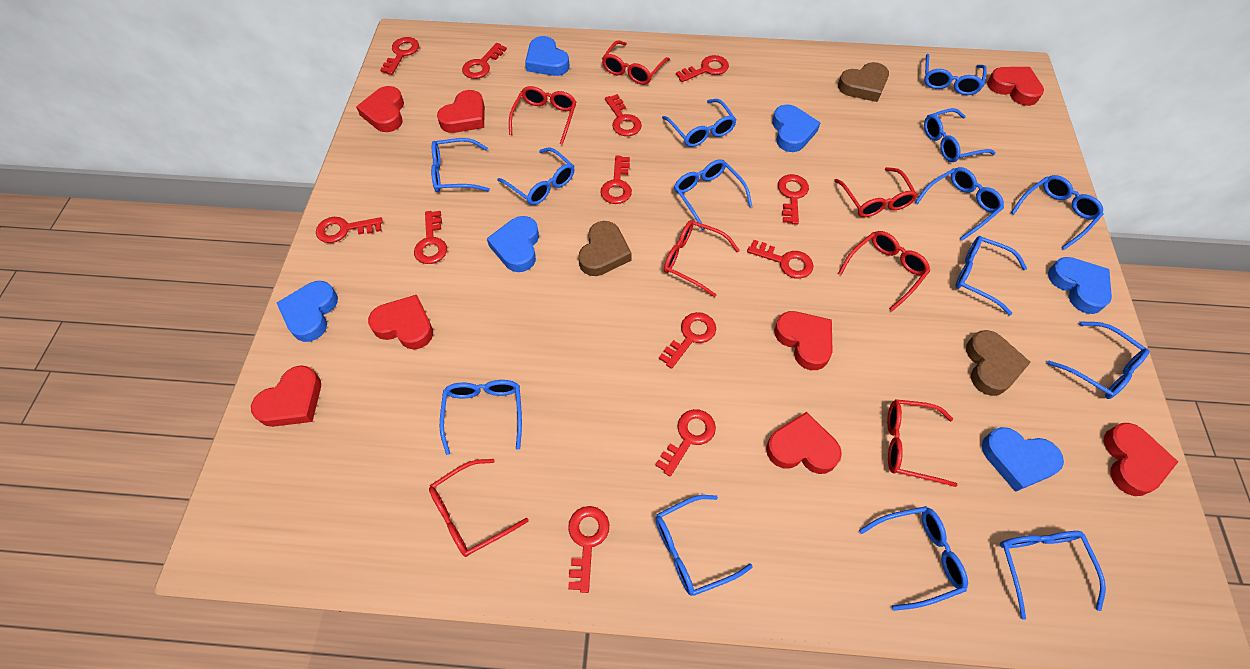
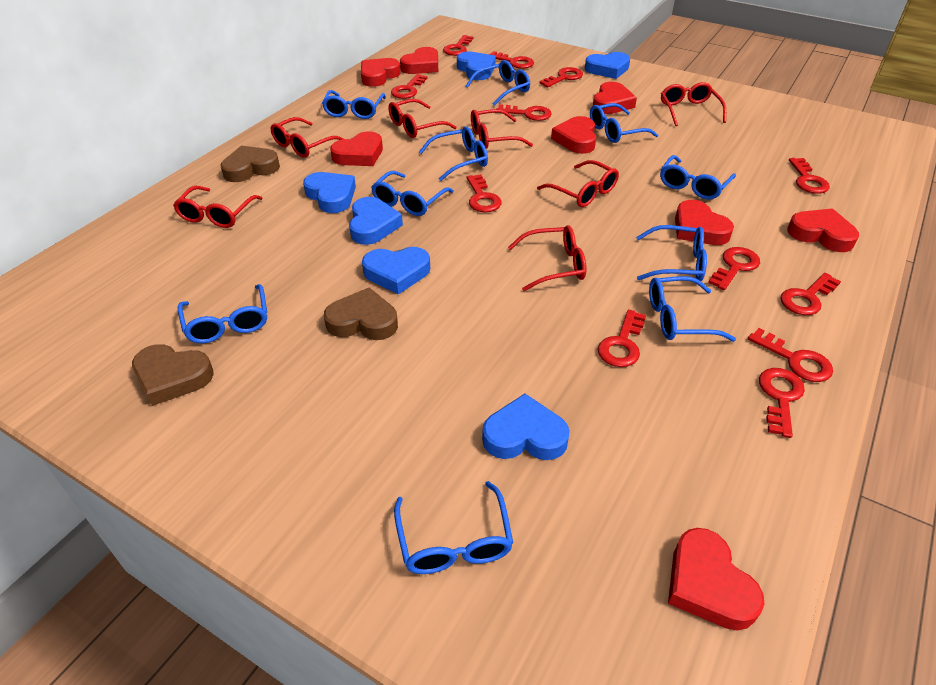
blue glasses: [431,138,490,192] [440,380,522,455] [497,147,574,205] [655,495,753,596] [662,99,736,147] [674,159,752,230] [859,506,968,611] [915,167,1004,241] [924,54,987,95] [924,108,996,162] [955,236,1027,315] [1000,531,1106,620] [1011,175,1104,250] [1047,321,1150,399] = 14 -> [178,284,267,343] [322,90,386,119] [371,171,454,216] [394,481,513,574] [419,126,488,181] [466,60,530,106] [590,103,658,143] [636,225,707,281] [649,276,736,342] [660,155,736,200] = 10

